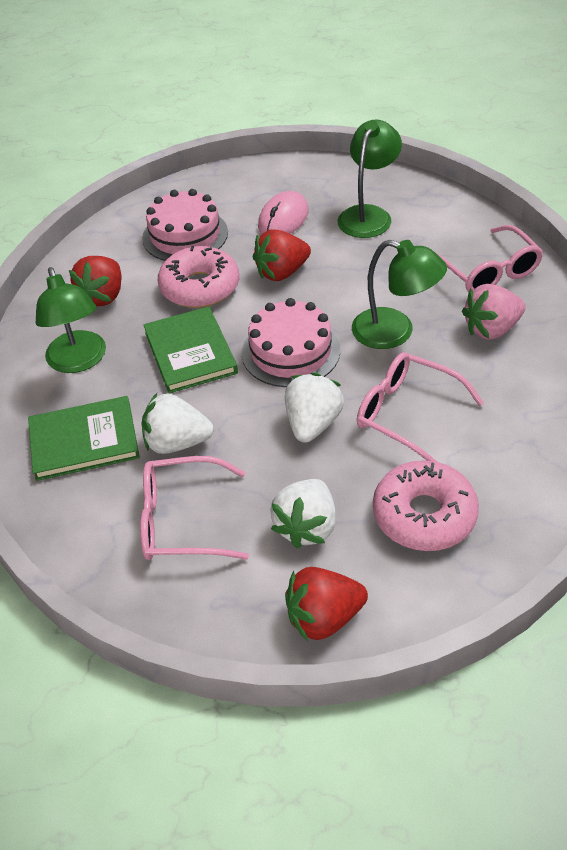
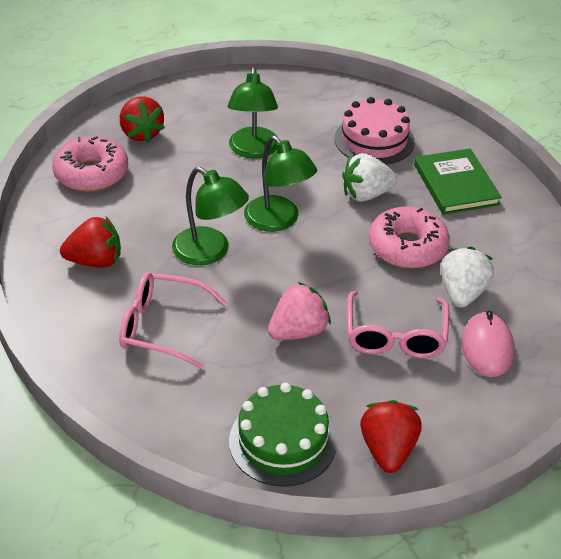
green book: [28,396,140,481] [143,306,238,393] = 2 -> [414,149,502,215] = 1
green cake: none = 0 -> [229,383,337,487] = 1
pink cake: [142,189,228,261] [242,298,340,387] = 2 -> [334,97,415,165] = 1
pink glasses: [140,456,249,560] [357,352,484,462] [436,225,543,292] = 3 -> [119,272,227,369] [347,291,449,358] = 2
white strawberry: [141,393,214,454] [271,479,336,548] [285,372,344,443] = 3 -> [342,153,398,202] [441,247,494,308] = 2

